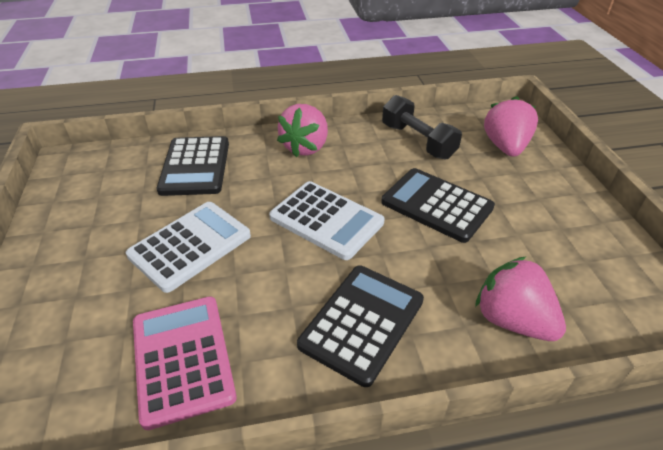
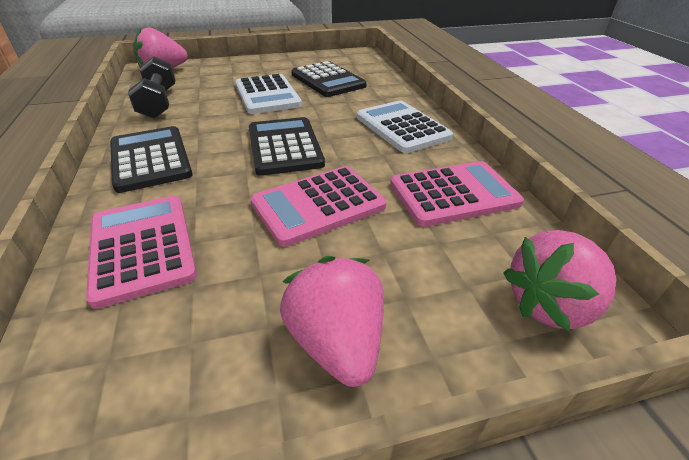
pink calculator: [133,296,237,430] = 1 -> [86,196,197,309] [251,166,387,247] [390,161,524,227] = 3

